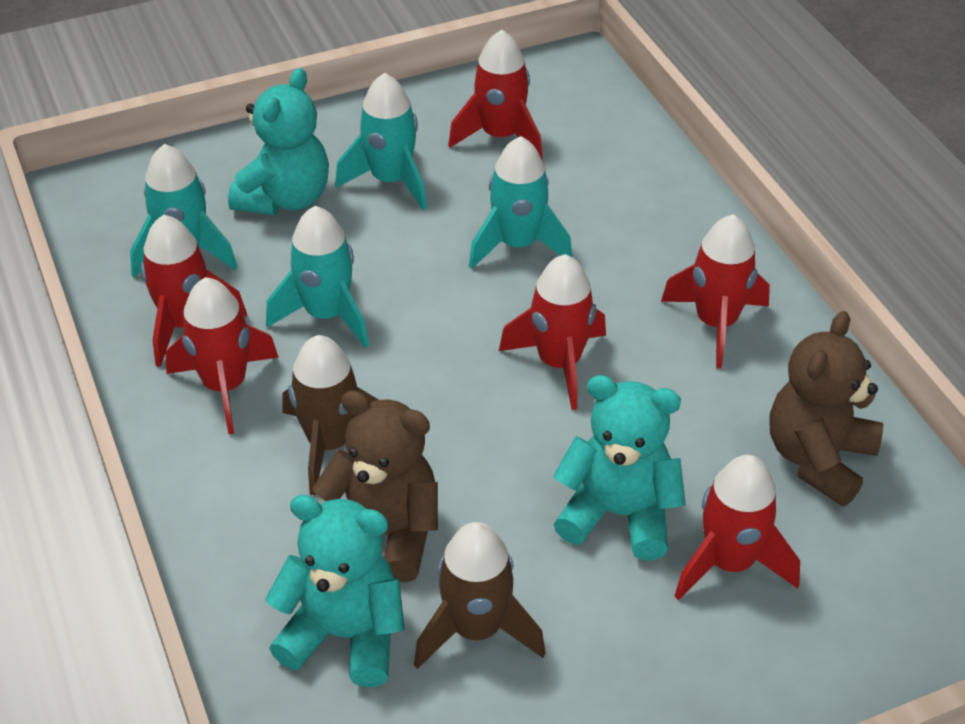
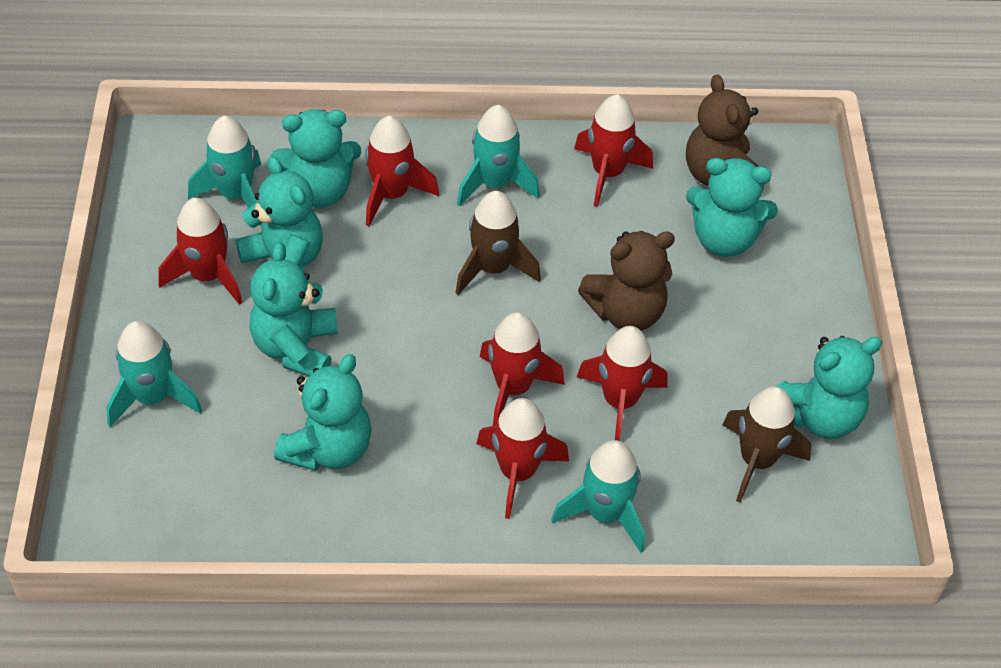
turquoise teddy bear: [228,68,329,215] [265,495,405,687] [553,375,686,560] = 3 -> [236,156,323,273] [250,242,338,376] [270,109,361,208] [274,354,372,471] [686,158,778,257] [776,336,883,439] = 6

